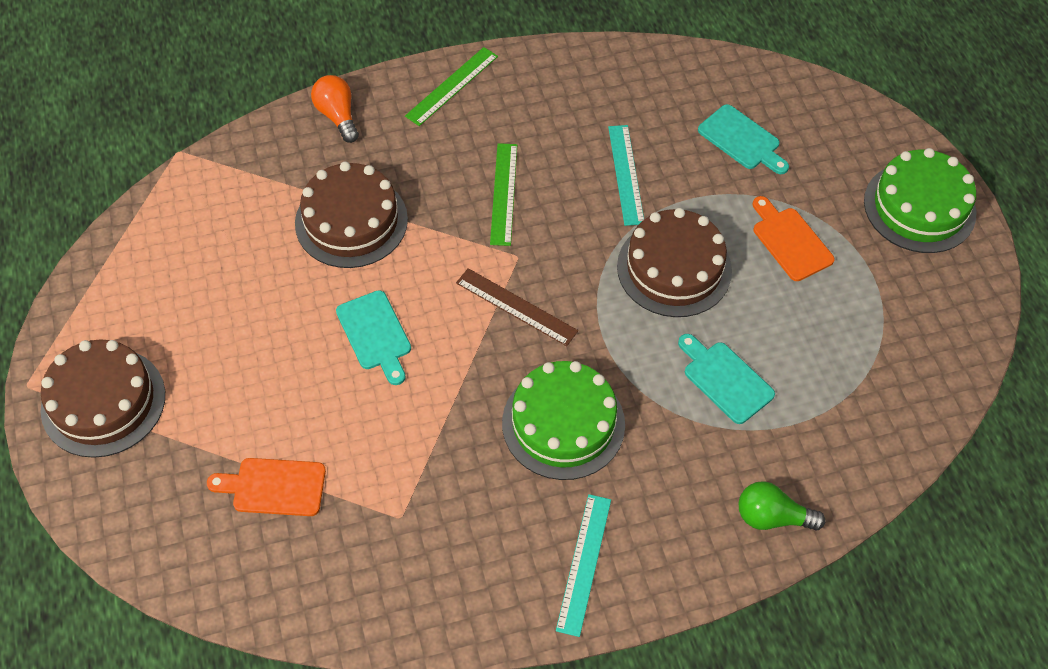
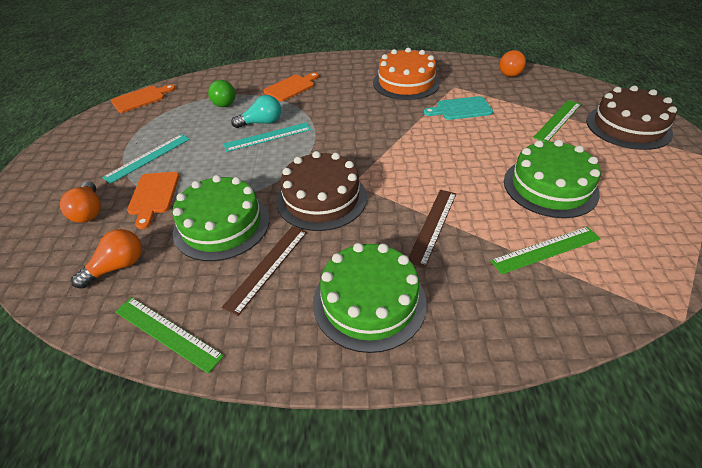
brown cake: [40,339,165,458] [295,161,408,268] [617,208,732,317] = 3 -> [276,151,367,231] [586,86,677,150] = 2
brown ruler: [456,268,578,346] = 1 -> [221,226,307,316] [409,190,456,268] = 2
green cake: [502,361,625,480] [864,148,976,253] = 2 -> [172,175,269,261] [313,243,427,353] [504,139,601,218] = 3
green ruler: [405,47,498,126] [490,143,517,246] = 2 -> [115,297,224,374] [490,227,601,274] [533,100,581,142] = 3
orange cake: none = 0 -> [373,48,440,100] = 1
orange cutting board: [207,458,326,516] [753,196,835,281] = 2 -> [111,84,176,113] [127,172,179,229] [264,72,319,102] = 3
orange light bulb: [311,75,359,143] = 1 -> [60,181,101,223] [71,229,142,289] [500,50,526,77] = 3
turquoise cutting board: [336,290,411,385] [678,334,775,424] [698,104,789,174] = 3 -> [424,96,493,120] = 1
turquoise light bulb: none = 0 -> [231,95,281,128] = 1

